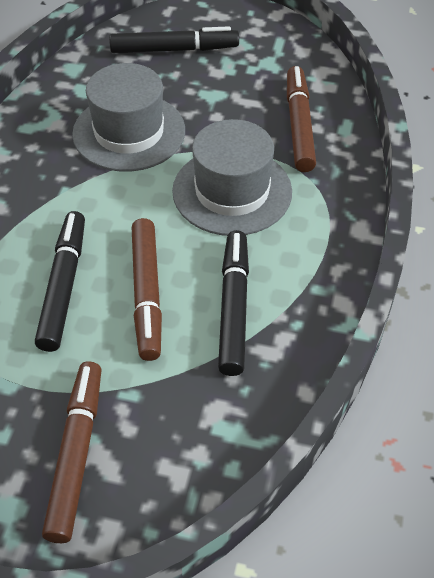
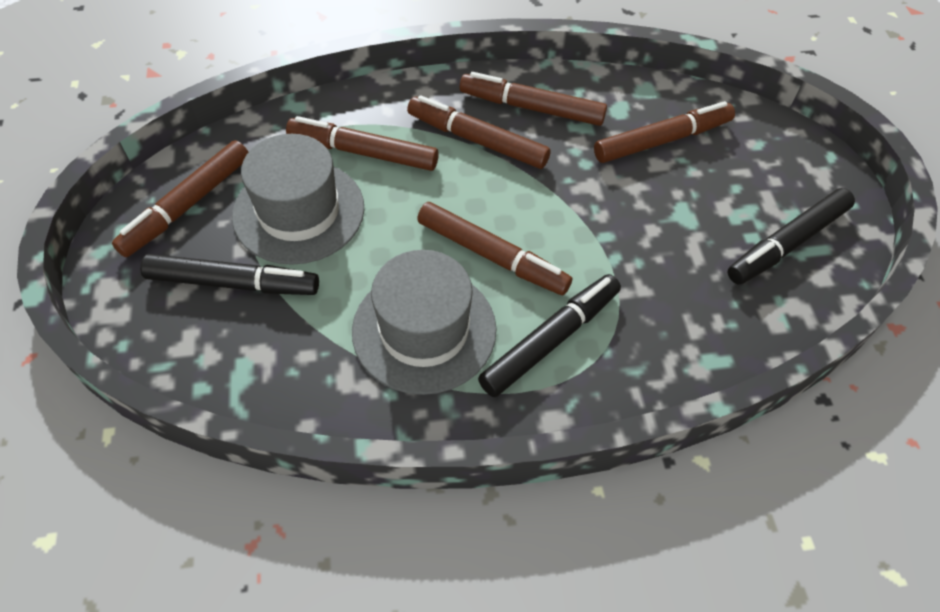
brown marker: [42,361,101,543] [132,218,162,361] [287,66,316,172] = 3 -> [112,140,248,257] [286,116,439,171] [407,95,551,169] [417,202,572,295] [460,72,607,126] [594,101,735,163] = 6

